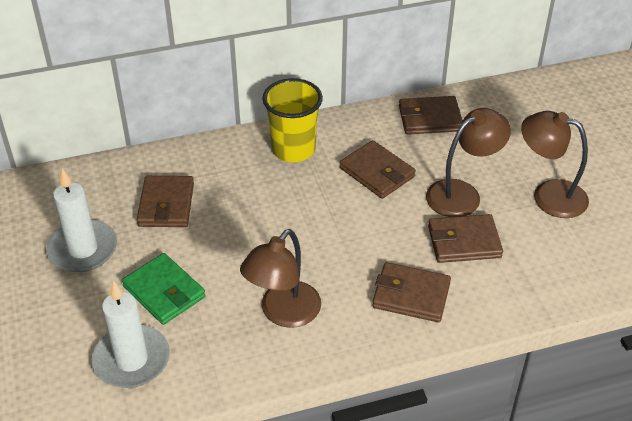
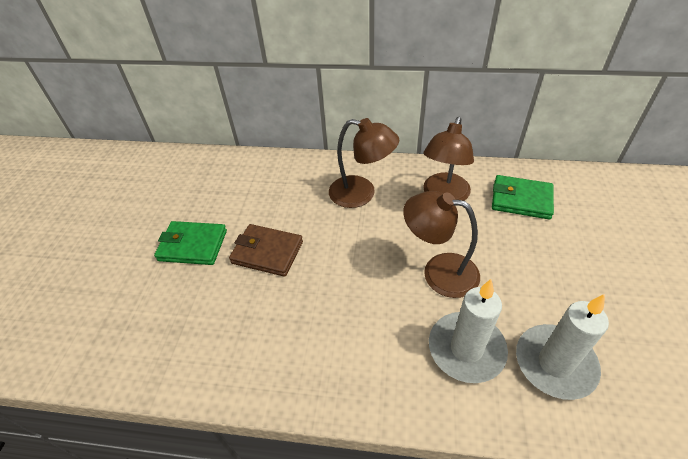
brown wallet: [137,176,194,227] [340,140,416,199] [372,262,451,322] [399,96,462,135] [428,214,503,263] = 5 -> [229,224,303,277] = 1
green wallet: [122,253,206,325] = 1 -> [154,221,227,265] [492,175,554,219] = 2
yellow cup: [262,78,323,162] = 1 -> none = 0

